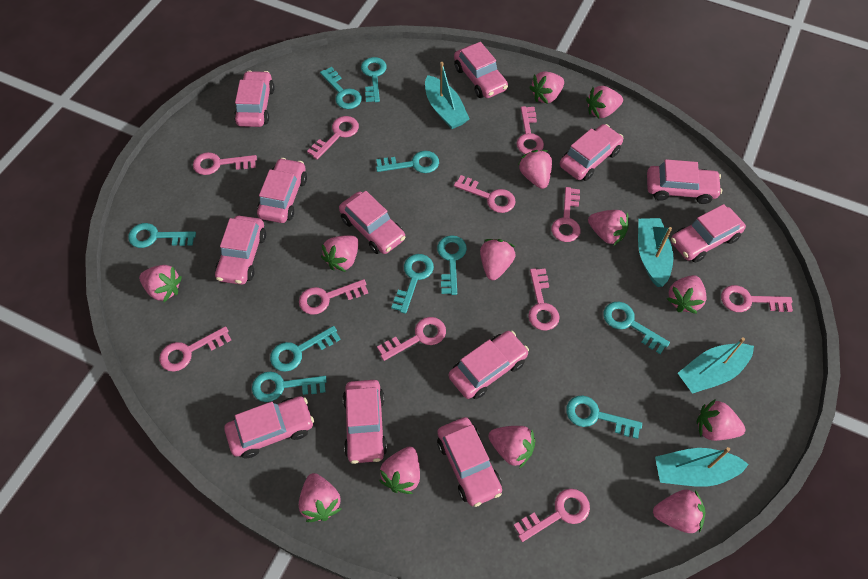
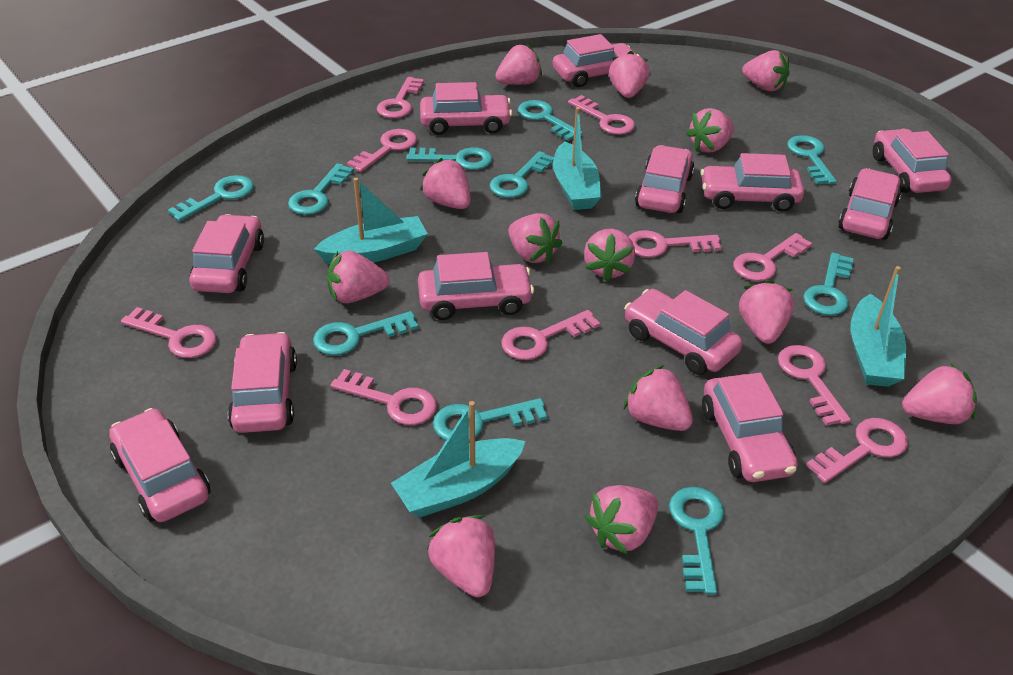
pink key: [159,326,231,372] [193,152,257,175] [299,279,368,315] [307,116,359,160] [377,317,446,361] [454,175,516,213] [514,488,590,542] [516,106,544,154] [528,268,560,330] [551,187,581,242] [721,285,793,312] = 11 -> [121,307,216,358] [330,369,437,425] [347,129,417,172] [377,77,424,118] [501,310,600,360] [568,95,635,135] [629,230,722,258] [733,233,812,281] [778,345,851,426] [806,418,908,483] = 10

